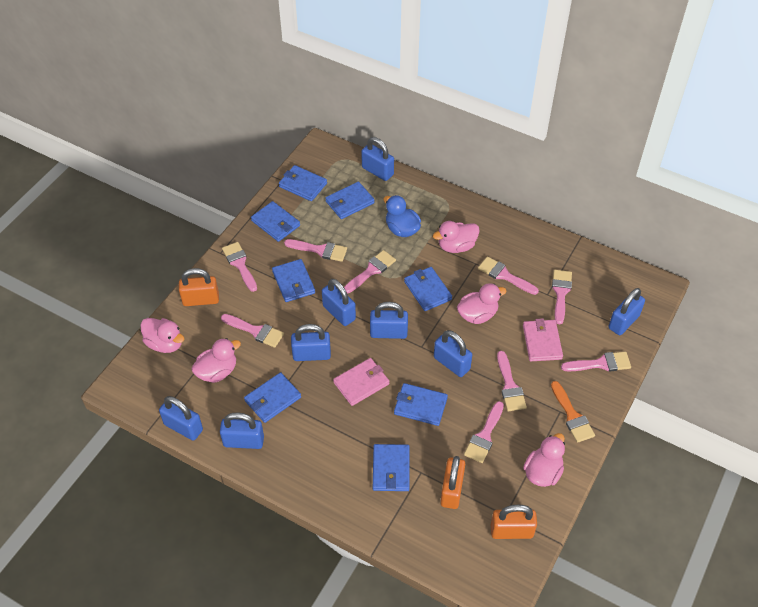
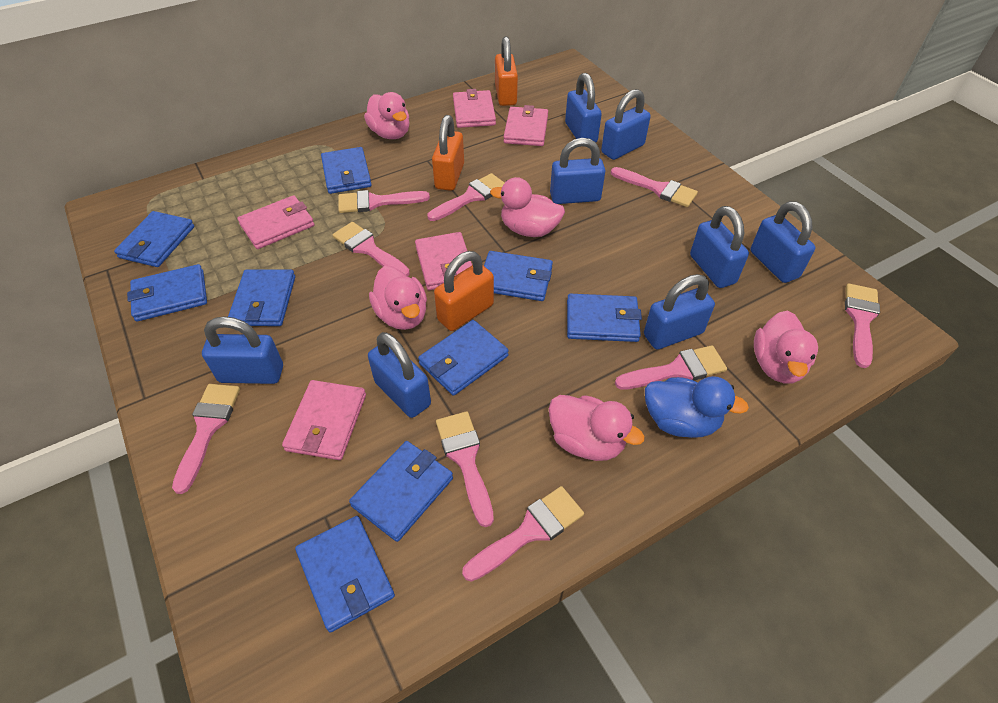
blue wallet: [244,372,301,423] [251,201,300,242] [272,259,315,302] [279,165,327,201] [325,182,374,219] [373,444,410,491] [394,383,448,426] [404,267,452,311] = 8 -> [114,211,195,267] [127,264,207,321] [228,269,295,326] [295,516,395,633] [321,147,372,194] [349,441,453,542] [418,320,509,396] [484,251,553,301] [567,294,642,342] = 9
orange brush: [551,381,595,443] = 1 -> none = 0
pink wallet: [333,358,389,406] [523,318,563,361] = 2 -> [237,195,314,249] [282,380,366,460] [415,232,472,290] [453,89,496,128] [504,105,548,146] = 5

